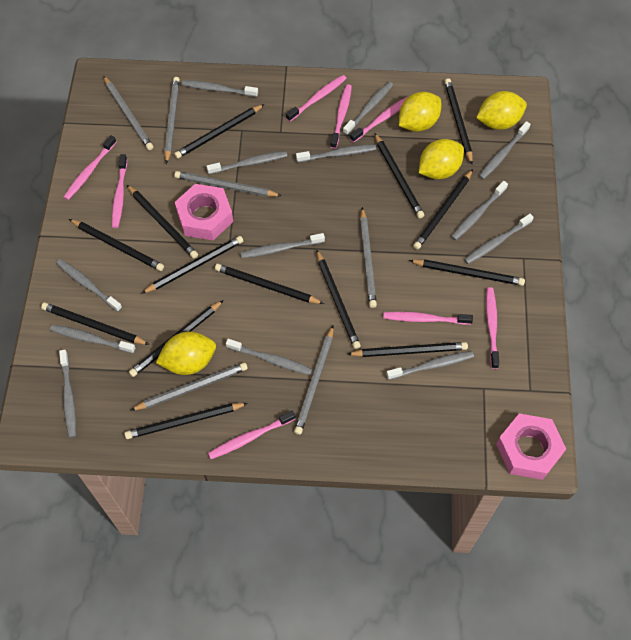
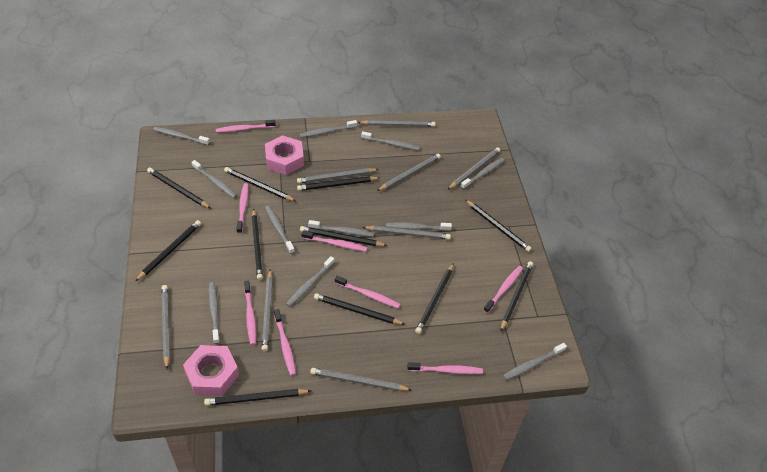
black pencil: [41,302,150,345] [69,219,164,271] [125,403,248,439] [127,185,198,259] [129,300,223,377] [141,236,243,294] [174,104,265,159] [215,264,324,304] [317,250,361,349] [348,342,468,357] [375,133,424,219] [409,259,525,286] [413,169,473,250] [444,78,473,164] = 14 -> [135,220,201,281] [147,167,211,209] [204,389,311,406] [224,167,296,201] [252,209,263,280] [297,176,379,191] [300,226,387,246] [314,293,406,325] [415,263,454,334] [465,200,532,252] [501,261,533,331] = 11
grey pencil: [104,76,153,150] [130,362,248,411] [164,77,180,164] [174,171,282,197] [294,326,334,435] [360,207,377,308] = 6 -> [161,285,170,369] [262,269,273,351] [297,168,379,184] [310,368,412,391] [357,120,436,127] [363,226,451,240] [377,154,441,191] [448,147,501,190] = 8
grey toothbrush: [50,325,136,354] [56,259,122,312] [59,350,76,438] [181,80,258,97] [207,151,287,175] [226,339,313,375] [240,233,325,258] [296,144,376,163] [343,82,393,135] [386,351,474,380] [451,181,508,240] [464,214,534,264] [479,121,531,179] = 13 -> [153,127,210,145] [191,160,237,198] [208,282,220,344] [265,205,295,254] [286,256,335,307] [299,120,357,138] [308,220,374,237] [361,131,419,151] [386,222,452,231] [460,158,504,189] [503,343,567,380] = 11
yellow lemon: [156,332,216,375] [399,92,441,132] [419,139,464,179] [476,91,527,130] = 4 -> none = 0

